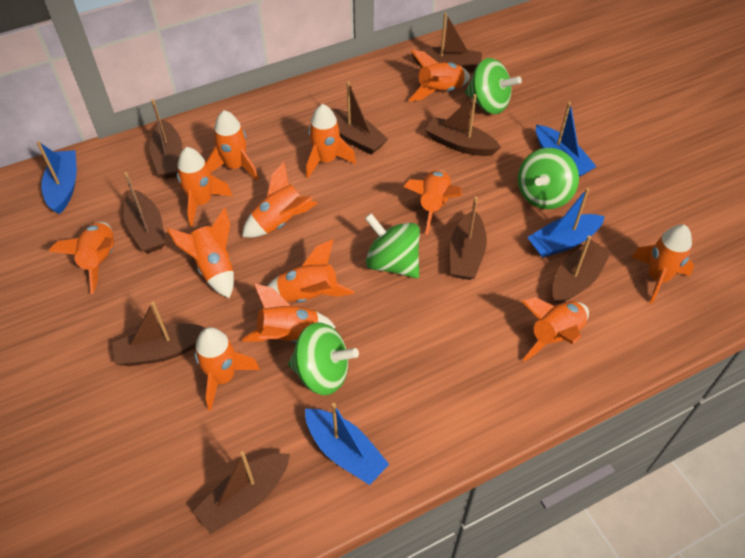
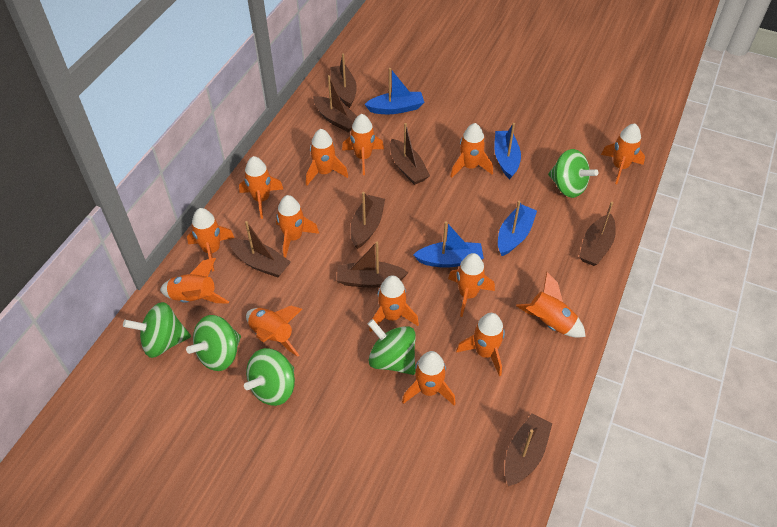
brown boat: [112,302,205,366] [124,172,165,253] [149,99,182,179] [193,451,290,534] [330,81,388,154] [411,13,482,72] [425,94,501,156] [450,197,487,280] [552,236,611,304] = 9 -> [229,221,291,278] [313,75,357,132] [330,53,357,108] [337,242,408,288] [351,192,385,249] [390,123,430,185] [505,413,553,486] [579,202,616,266] = 8
green spinning top: [288,322,359,395] [365,213,420,278] [465,58,522,114] [518,148,579,209] = 4 -> [123,302,191,358] [186,315,241,371] [244,348,295,406] [368,319,416,375] [548,149,598,198] = 5
orange rocket: [48,222,115,294] [167,208,234,298] [177,147,233,226] [195,327,260,410] [206,110,259,181] [242,162,318,238] [242,283,336,343] [267,239,354,303] [306,104,356,178] [403,170,462,235] [408,49,470,102] [522,297,589,361] [631,225,694,304] = 13 -> [160,258,229,304] [187,208,234,271] [239,156,283,219] [246,306,302,357] [276,195,319,258] [306,129,348,185] [342,114,384,175] [369,275,419,332] [402,351,456,406] [448,253,495,317] [450,123,493,178] [456,313,505,376] [516,272,586,338] [601,123,645,184] = 14

